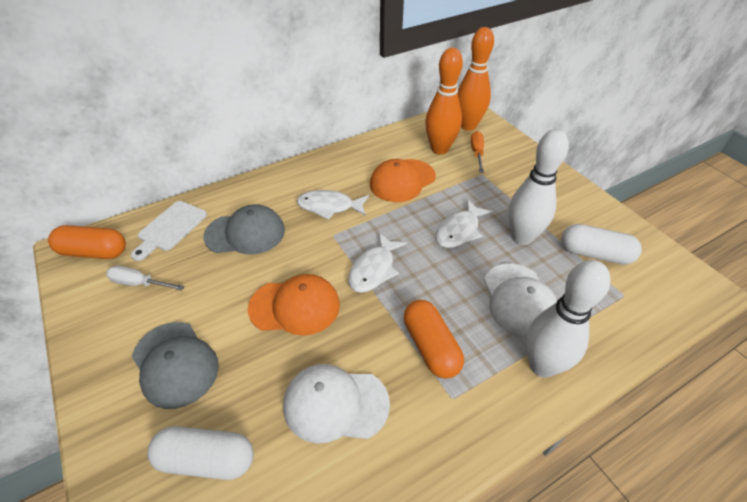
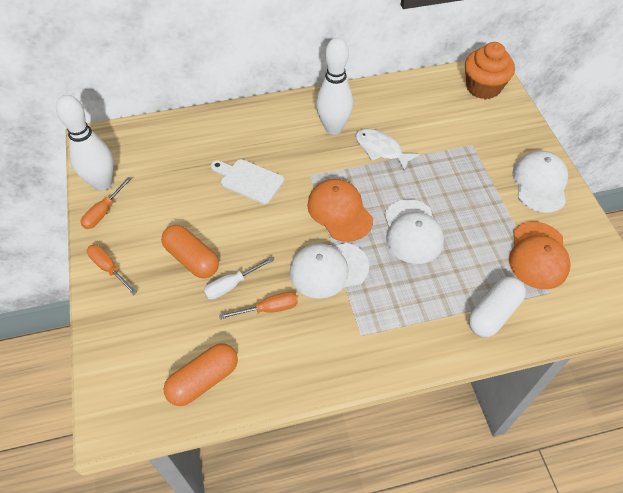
grey cap: [132,322,219,409] [204,204,285,254] = 2 -> none = 0
orange bowling pin: [425,48,463,155] [458,27,494,131] = 2 -> none = 0
orange cupcake: none = 0 -> [465,42,515,99] = 1
orange screwdriver: [471,131,484,173] = 1 -> [81,177,132,229] [87,244,137,295] [219,292,298,319] = 3
white cap: [283,364,390,443] [484,264,557,338] = 2 -> [289,243,369,299] [384,199,444,264] [512,151,568,213] = 3
white capsule: [147,426,254,480] [561,224,642,265] = 2 -> [468,277,526,337] = 1
white fish: [297,190,369,220] [348,233,407,293] [435,199,493,248] = 3 -> [356,129,420,172] = 1

